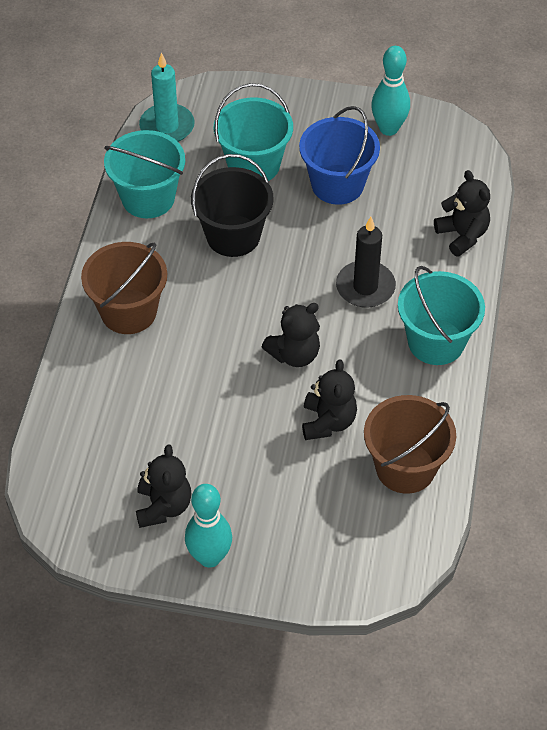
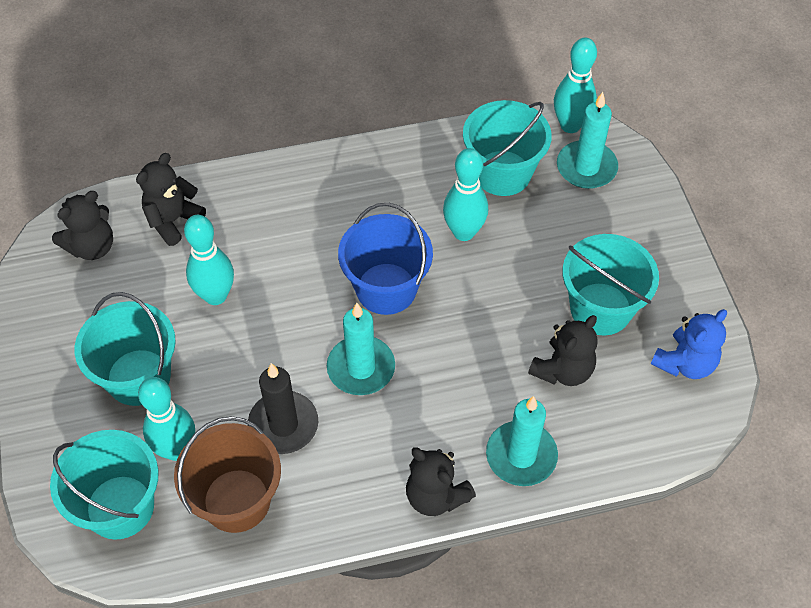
black bucket: [191,154,274,257] = 1 -> none = 0
blue teddy bear: none = 0 -> [651,309,727,379] = 1
brown bucket: [81,242,167,334] [364,395,456,494] = 2 -> [174,416,281,533] = 1
turquoise bowling pin: [185,484,232,568] [371,46,410,136] = 2 -> [138,377,195,461] [184,215,234,305] [443,148,488,241] [554,38,597,133] = 4
turquoise bucket: [104,130,185,218] [214,83,293,181] [398,266,485,365] = 3 -> [50,430,159,539] [75,292,176,406] [463,100,552,196] [562,234,659,335] = 4
turquoise candle: [139,53,195,142] = 1 -> [327,303,395,395] [486,396,558,486] [557,92,618,189] = 3

